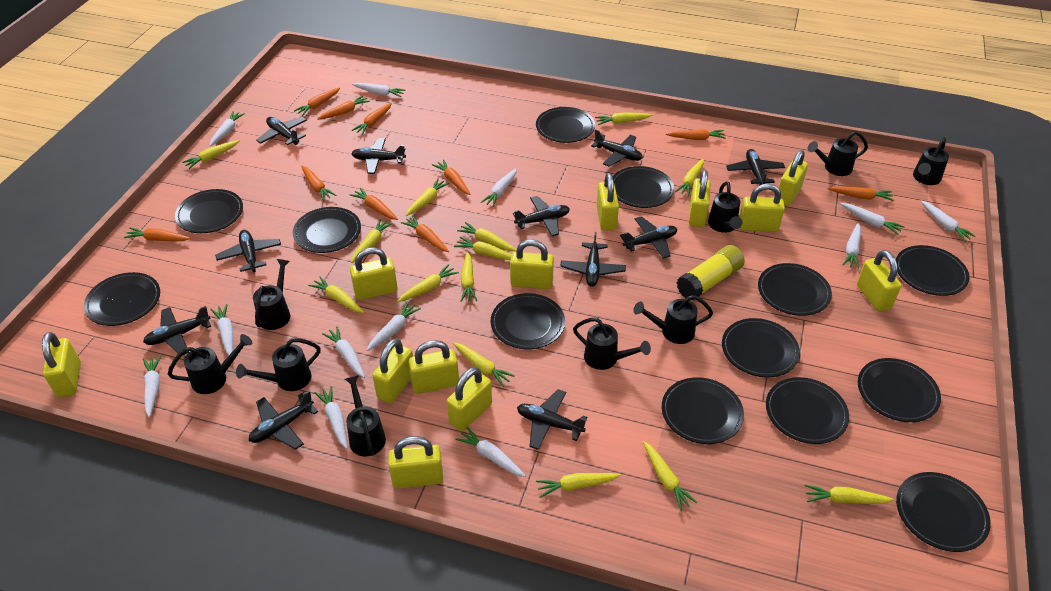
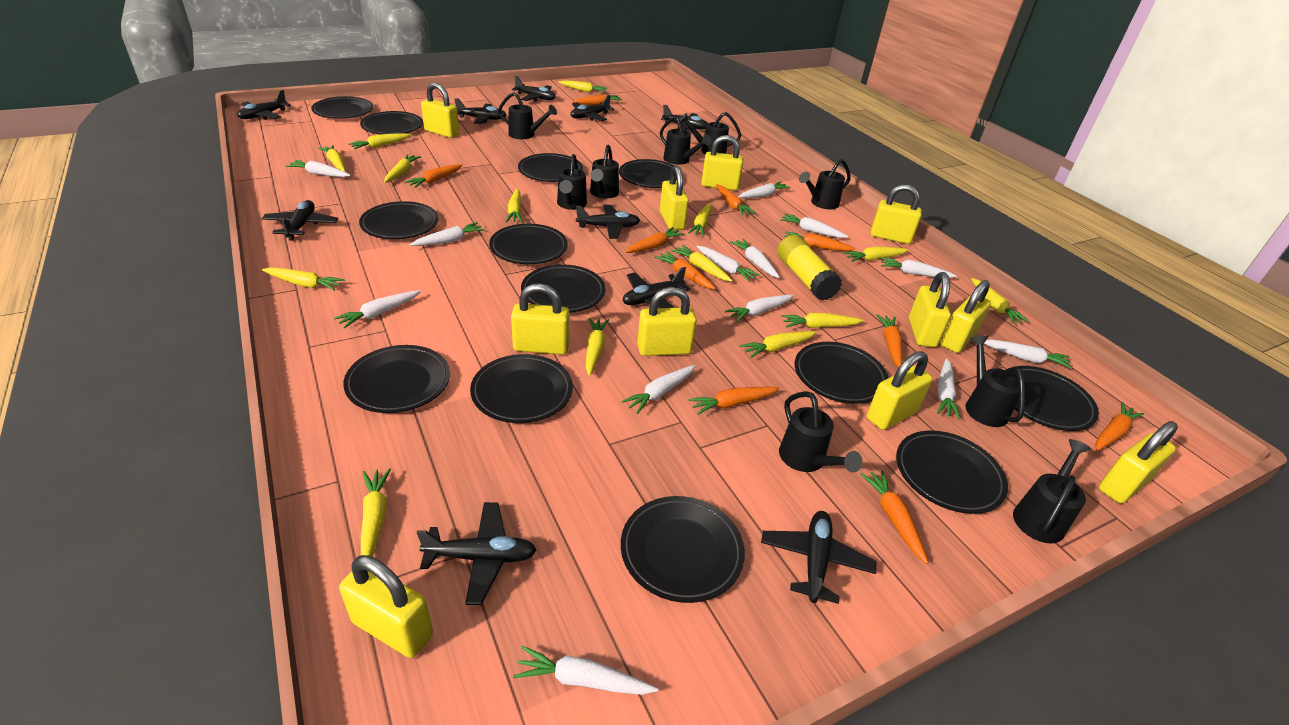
black plane: [143,306,211,355] [215,230,281,273] [249,390,318,450] [256,117,307,145] [351,138,406,174] [513,196,570,236] [517,389,587,450] [560,232,626,287] [591,129,643,167] [620,216,677,259] [726,149,785,186] = 11 -> [237,90,291,120] [261,200,338,241] [417,502,537,605] [455,98,506,124] [512,76,556,102] [570,95,614,121] [576,205,640,239] [623,267,690,308] [661,105,708,131] [761,511,876,604] = 10
white carrot: [143,355,161,418] [210,111,245,146] [210,304,233,355] [314,386,348,449] [322,326,365,378] [352,83,405,97] [367,302,421,351] [455,427,526,477] [481,168,517,207] [840,203,904,235] [843,223,861,269] [921,200,976,242] = 12 -> [286,160,351,177] [334,290,421,329] [410,222,485,246] [513,646,658,695] [621,365,696,414] [697,246,760,282] [725,295,794,322] [730,239,780,278] [738,182,791,198] [780,213,848,238] [881,257,956,278] [937,359,961,419] [984,340,1072,369] = 13
yellow padlock: [42,332,81,397] [350,247,398,300] [372,339,413,403] [388,436,443,489] [409,340,459,394] [447,367,492,431] [510,239,554,289] [597,173,619,230] [689,170,710,227] [739,184,785,232] [779,150,808,206] [857,250,902,312] = 12 -> [339,555,433,658] [421,83,459,138] [511,283,570,355] [637,287,697,356] [660,165,689,230] [701,135,743,190] [867,351,933,430] [871,184,922,244] [909,272,951,347] [940,280,991,353] [1099,421,1178,503] = 11

